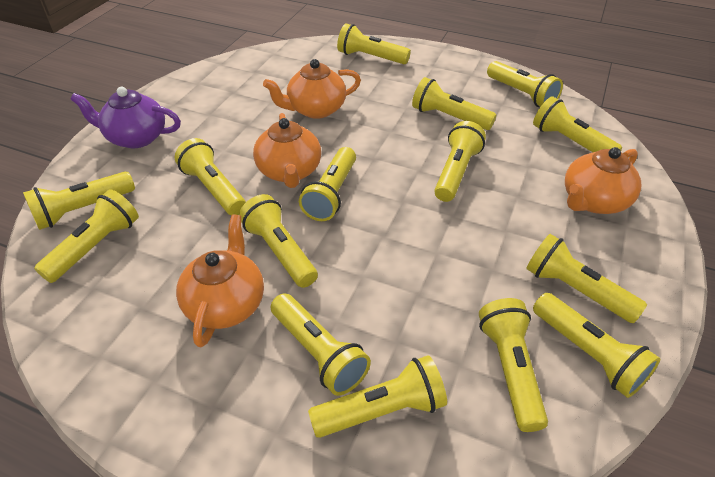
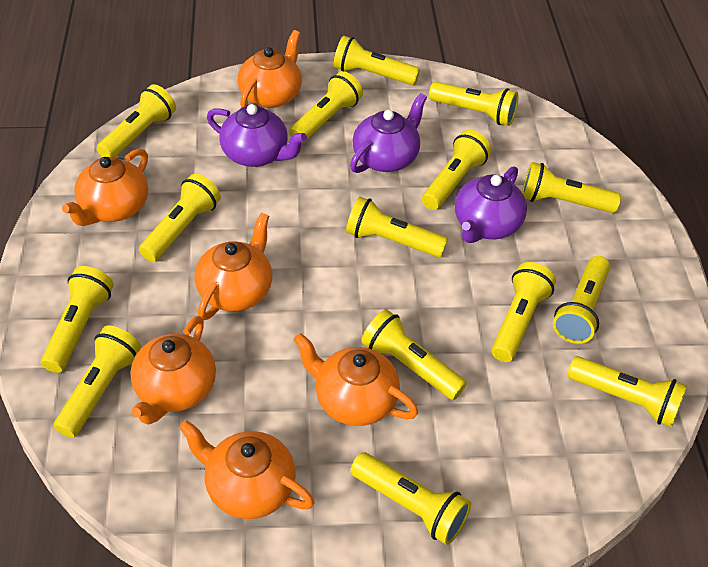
orange teapot: [176,214,264,347] [253,113,321,188] [263,59,361,119] [565,147,641,214] = 4 -> [62,149,148,226] [130,316,216,425] [179,420,314,519] [195,212,272,320] [238,30,302,108] [293,333,418,426] = 6
purple teapot: [70,87,181,148] = 1 -> [207,104,307,167] [350,93,427,173] [455,166,527,243] = 3

